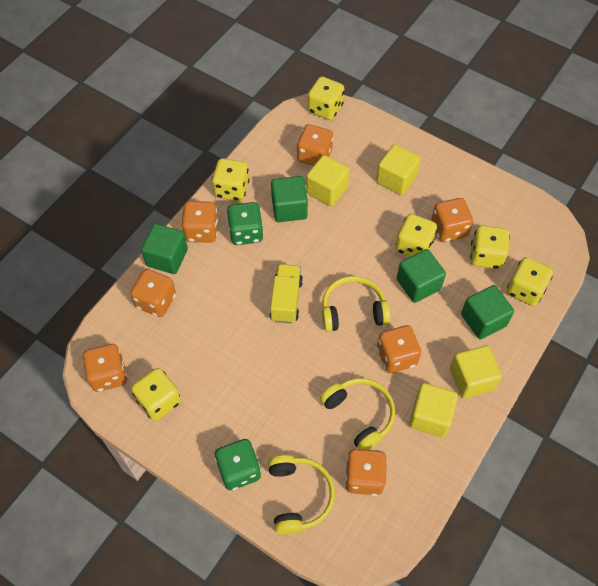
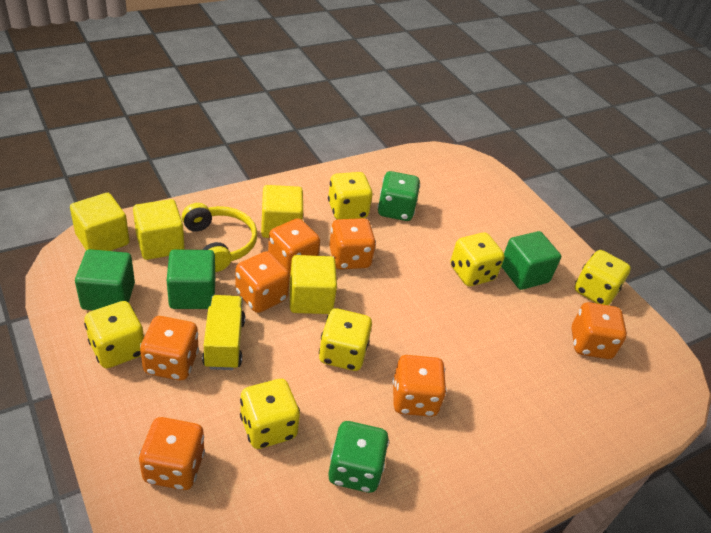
green cube: [141,224,188,274] [271,176,308,222] [397,249,446,303] [461,285,514,340] = 4 -> [75,249,135,310] [167,250,215,309] [501,231,561,290] = 3
yellow headphones: [268,455,335,535] [320,378,395,450] [322,276,391,332] = 3 -> [182,203,257,272] = 1

